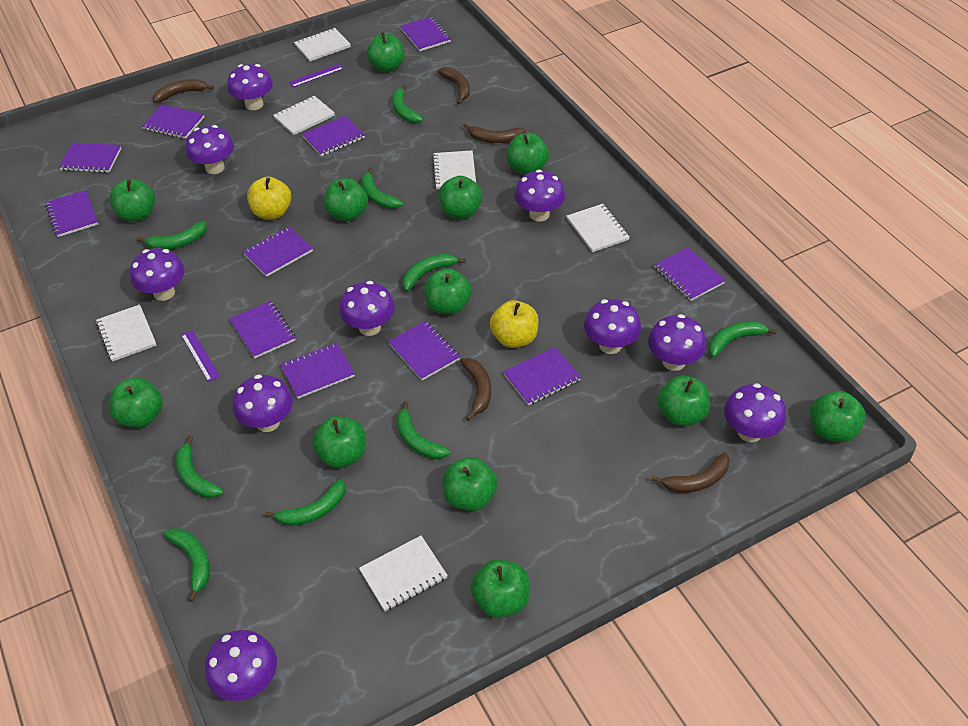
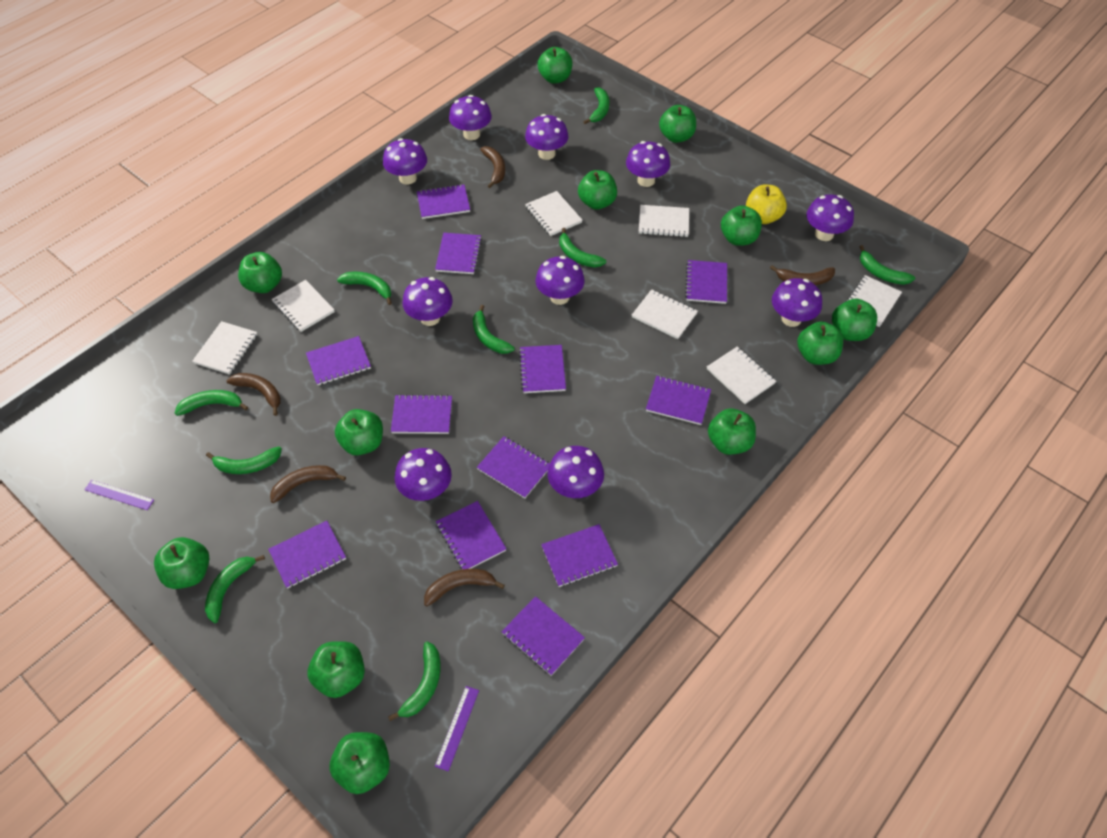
purple notebook: [45,190,98,237] [59,143,121,173] [142,104,204,139] [230,301,296,359] [243,227,313,277] [280,343,355,399] [302,116,365,156] [388,321,460,380] [400,17,451,51] [503,347,581,405] [654,247,725,301] = 11 -> [268,521,346,589] [306,336,371,385] [391,394,452,434] [417,184,470,219] [435,233,482,274] [436,501,506,569] [477,436,550,499] [501,596,585,676] [519,345,566,393] [541,524,618,587] [646,376,711,425] [685,260,727,304] = 12
white notebook: [96,304,157,362] [273,96,335,135] [294,28,351,61] [359,536,448,611] [432,150,476,189] [567,204,630,252] = 6 -> [192,321,258,375] [272,280,335,332] [525,191,582,236] [632,289,698,339] [639,205,689,237] [707,347,776,404] [845,275,902,327] = 7
yellow apple: [247,177,291,219] [490,300,539,348] = 2 -> [746,185,787,224] = 1

